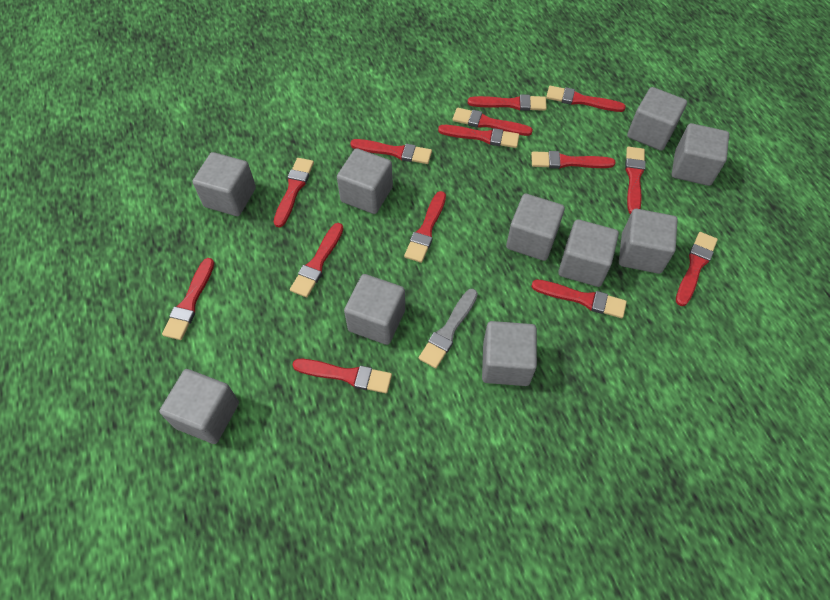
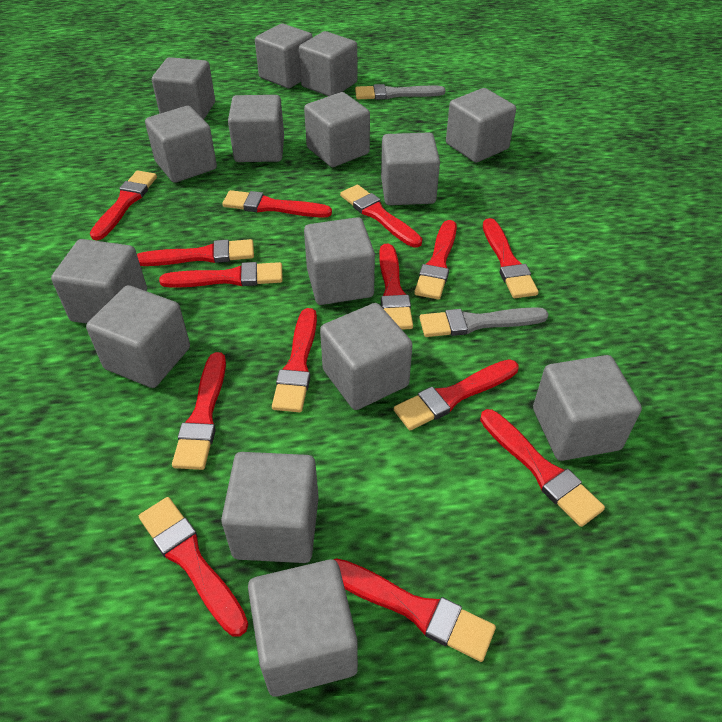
grey brush: [419,289,478,368] = 1 -> [355,84,446,100] [419,307,549,337] = 2
grey cube: [159,369,239,444] [192,152,256,216] [337,148,393,214] [344,274,405,345] [482,321,537,386] [506,194,565,261] [558,219,619,287] [619,209,678,274] [627,87,687,151] [672,123,729,186] = 10 -> [51,239,147,324] [86,285,190,388] [145,106,217,183] [152,57,215,119] [221,452,319,563] [228,95,284,162] [248,559,358,697] [255,23,313,88] [299,31,357,96] [304,92,370,167] [304,217,375,305] [320,303,413,410] [381,132,440,205] [446,88,516,163] [533,355,642,461] = 15

